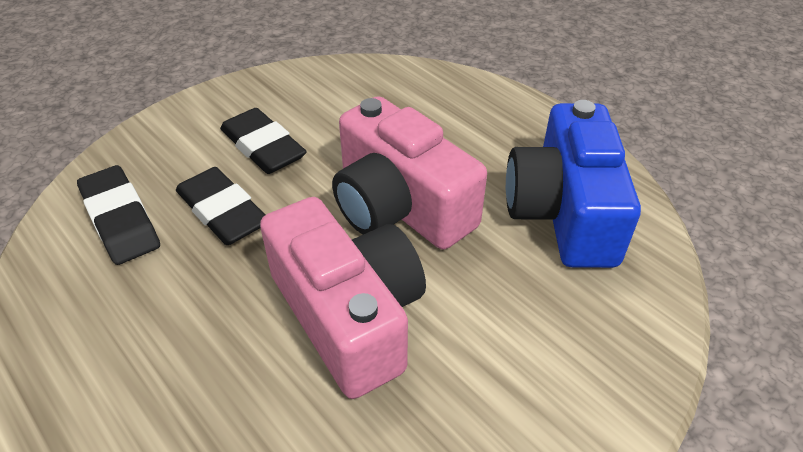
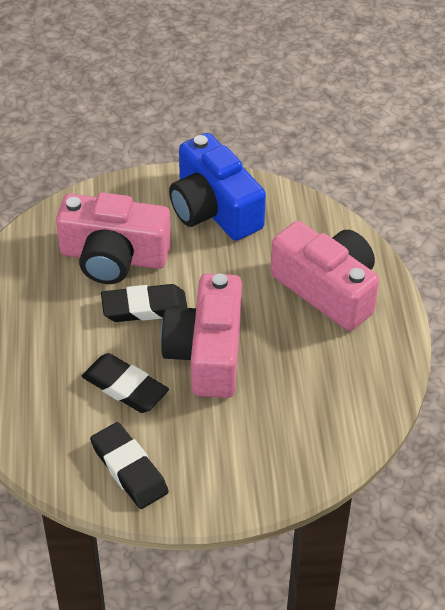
pink camera: [260,197,426,399] [332,96,487,250] = 2 -> [56,192,171,284] [161,273,242,398] [271,221,379,331] = 3

